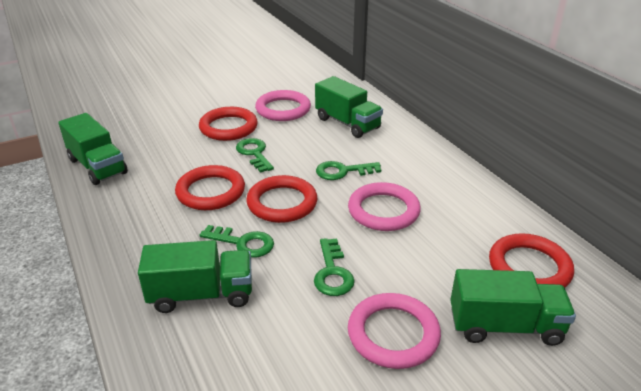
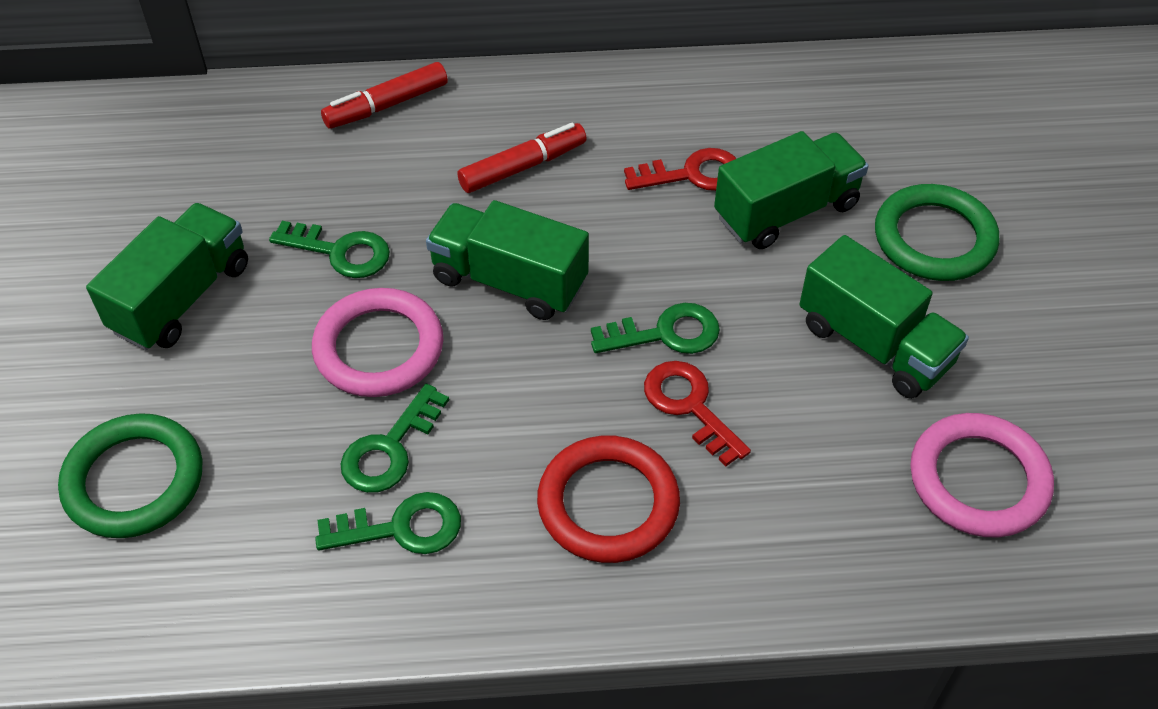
green ring: none = 0 -> [58,413,203,538] [875,184,1000,281] = 2
pink ring: [255,90,311,121] [348,182,421,231] [348,293,441,369] = 3 -> [312,288,443,397] [910,413,1054,538] = 2
red key: none = 0 -> [624,148,736,191] [644,361,751,466] = 2
red marker: none = 0 -> [321,62,448,129] [457,123,587,193] = 2
red ring: [175,165,245,210] [199,107,258,141] [246,175,317,223] [489,233,574,288] = 4 -> [537,436,680,563] = 1

